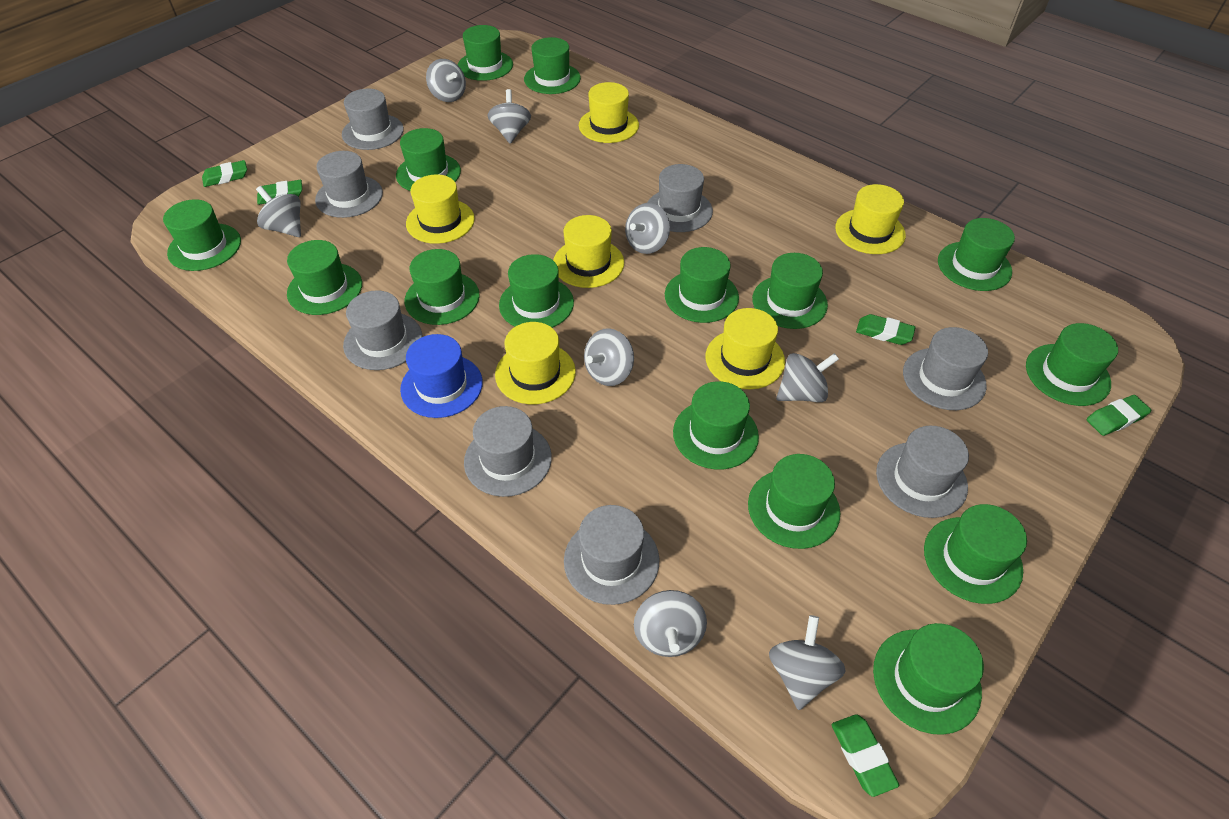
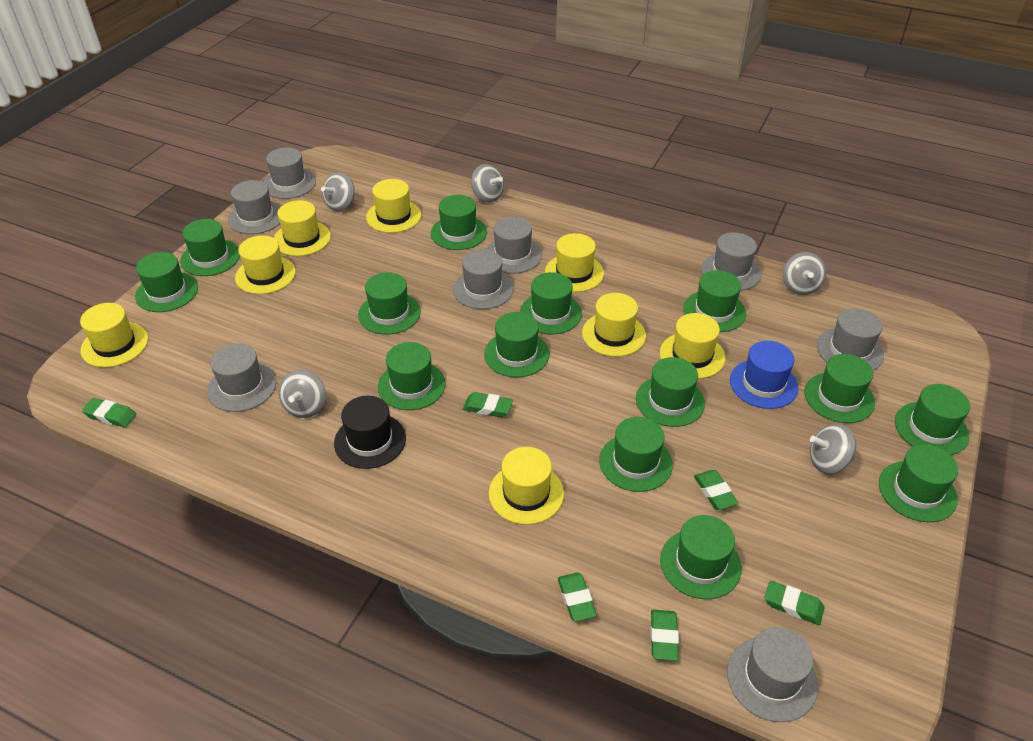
black hat: none = 0 -> [334,396,406,469] = 1
green eraser: [202,160,247,187] [257,180,302,205] [832,714,899,797] [856,314,916,345] [1087,395,1151,436] = 5 -> [82,398,136,427] [463,392,513,417] [558,573,597,622] [651,610,679,661] [694,470,738,510] [765,581,824,625] = 6
green hat: [163,199,241,271] [287,240,362,315] [396,128,461,191] [405,249,480,325] [458,25,513,81] [499,254,574,328] [524,37,581,94] [665,247,739,323] [673,381,759,469] [748,454,840,549] [752,253,828,329] [873,623,984,735] [924,504,1027,604] [938,218,1015,291] [1026,323,1118,406] = 15 -> [135,252,198,312] [180,219,240,276] [358,272,421,335] [378,342,446,410] [431,195,487,250] [484,312,549,377] [520,272,582,334] [599,417,673,492] [636,357,705,427] [660,515,742,599] [683,270,746,332] [804,354,875,423] [879,445,958,522] [895,384,970,455] = 14
grey spinning top: [256,186,301,237] [426,59,466,102] [488,89,531,144] [584,328,634,386] [625,203,670,254] [634,590,707,657] [769,615,846,710] [776,353,839,402] = 8 -> [278,370,326,418] [321,172,355,211] [471,164,504,203] [783,252,826,295] [810,424,856,474] = 5
yellow hat: [406,174,475,244] [495,322,576,404] [553,215,624,288] [579,82,639,143] [706,308,785,389] [835,184,906,254] = 6 -> [80,303,148,368] [235,235,296,294] [274,200,331,256] [366,179,421,233] [489,447,564,525] [545,233,604,292] [582,293,646,357] [660,313,726,379] = 8

